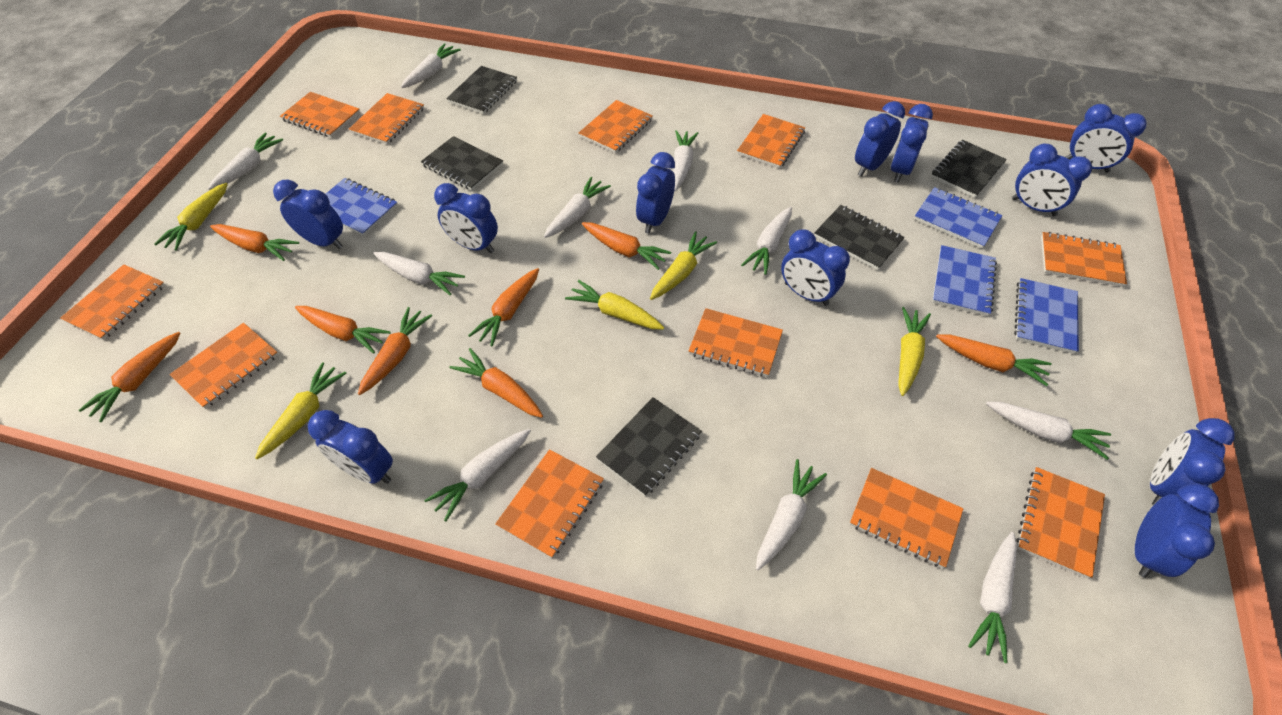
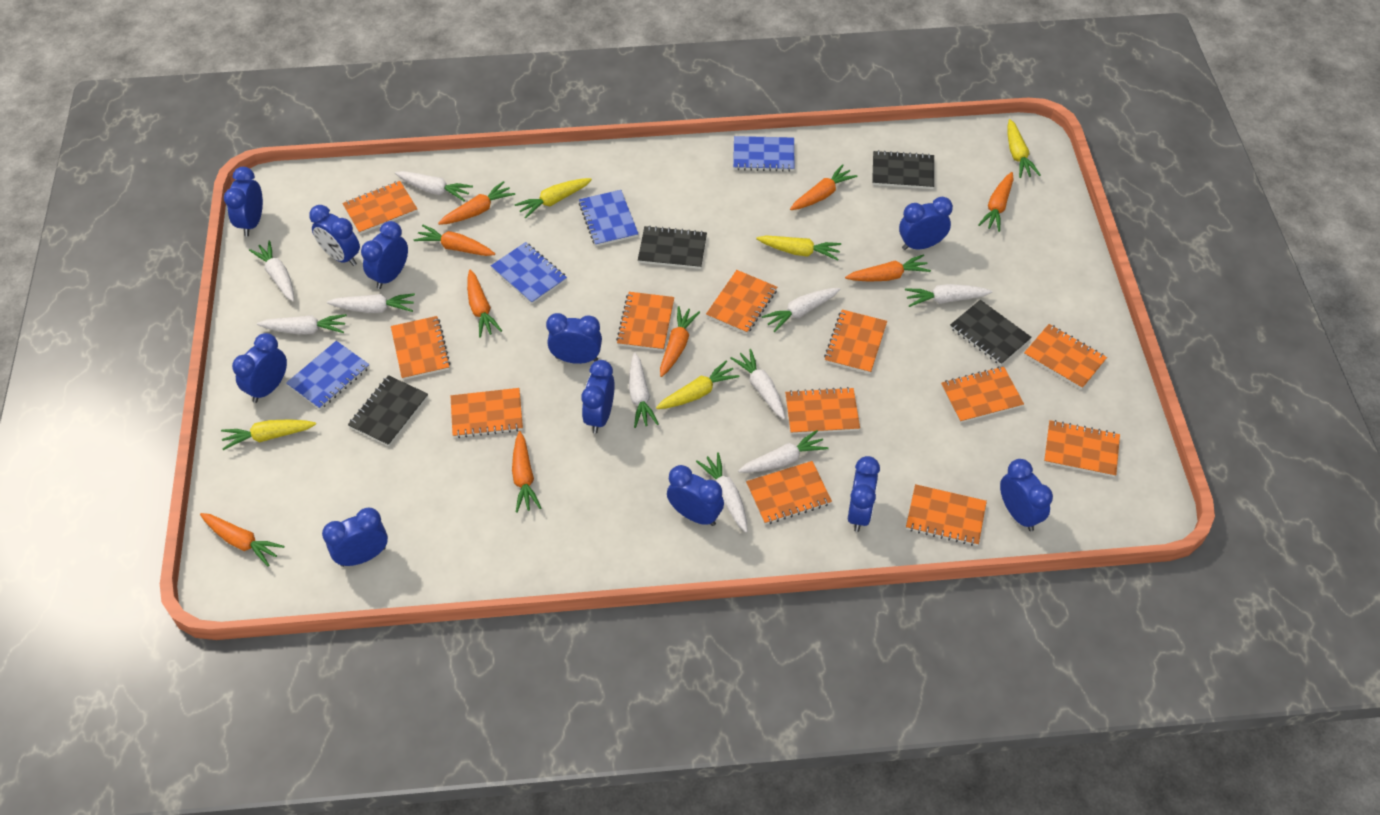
black notebook: [421,136,503,190] [446,66,517,114] [596,397,702,497] [814,205,905,270] [931,140,1007,198] = 5 -> [348,375,428,446] [638,226,707,269] [872,150,934,189] [950,300,1032,365] = 4
orange carrot: [78,332,181,422] [210,224,299,261] [295,306,391,354] [358,307,432,395] [449,348,543,418] [468,268,539,347] [582,222,671,270] [936,334,1052,386] = 8 -> [200,513,284,566] [414,225,495,256] [438,181,515,225] [467,270,502,338] [512,431,541,513] [660,306,700,377] [790,164,857,210] [845,254,931,282] [978,172,1014,232] = 9
orange notebook: [60,264,165,340] [170,323,278,409] [280,92,360,138] [349,93,424,145] [495,449,604,559] [579,100,653,153] [688,308,783,377] [737,114,805,168] [849,468,963,568] [1016,467,1105,579] [1041,232,1127,287] = 11 -> [342,181,417,234] [391,316,450,380] [451,388,523,438] [616,292,674,351] [706,270,777,334] [746,461,832,525] [785,387,860,434] [824,309,887,374] [906,484,987,546] [941,366,1024,423] [1024,324,1107,390] [1044,420,1120,477] = 12

